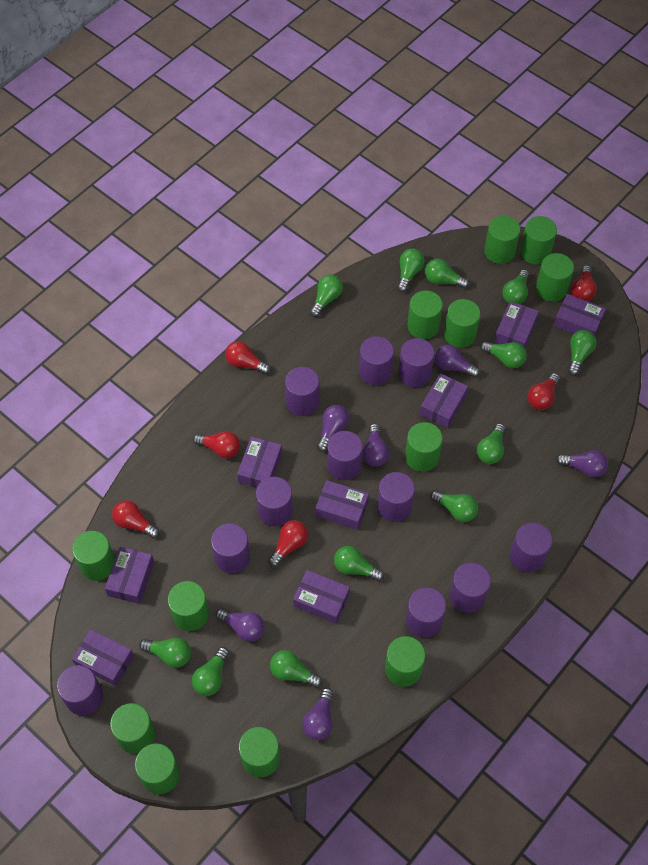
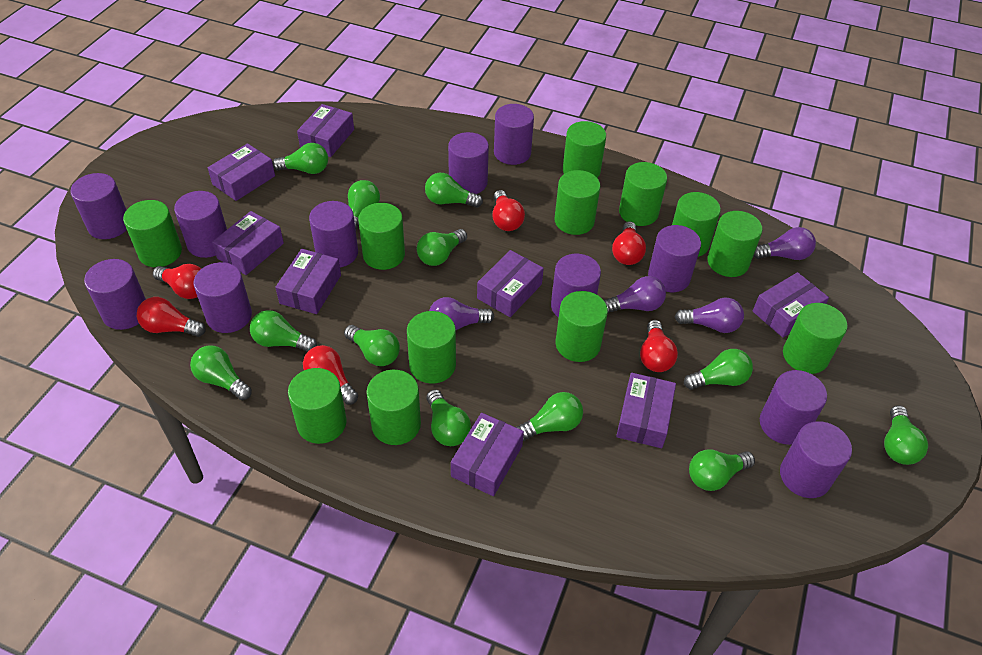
purple light bulb: [216,608,265,642] [302,688,333,740] [317,405,349,452] [362,424,389,466] [434,344,480,378] [556,450,608,477] = 6 -> [429,297,494,330] [604,276,666,313] [675,298,744,333] [754,227,816,260] = 4

